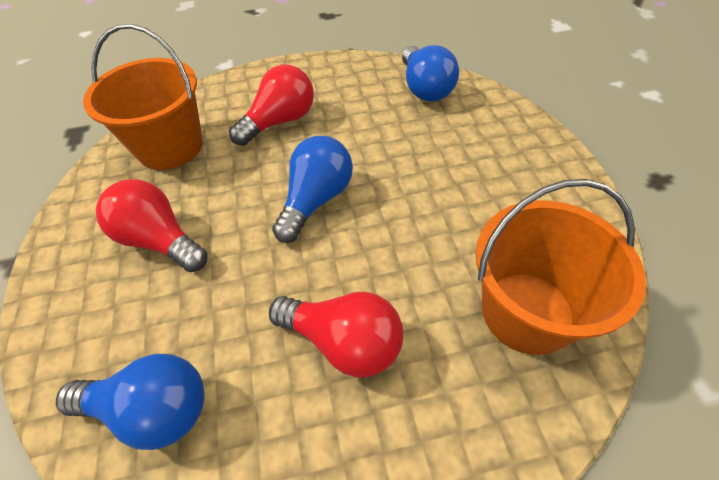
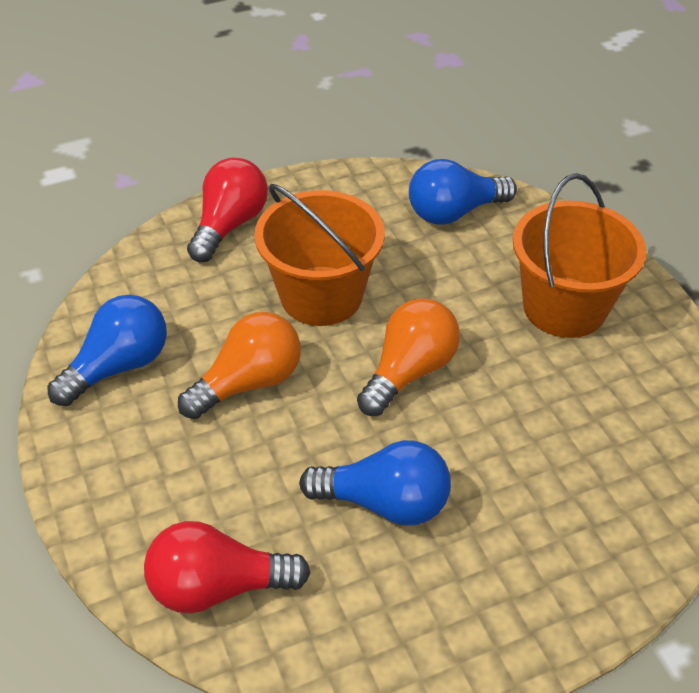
orange light bulb: none = 0 -> [178,312,301,419] [357,298,460,416] = 2
red light bulb: [96,179,208,272] [229,65,314,146] [269,292,403,378] = 3 -> [144,521,311,614] [187,158,268,262] = 2

